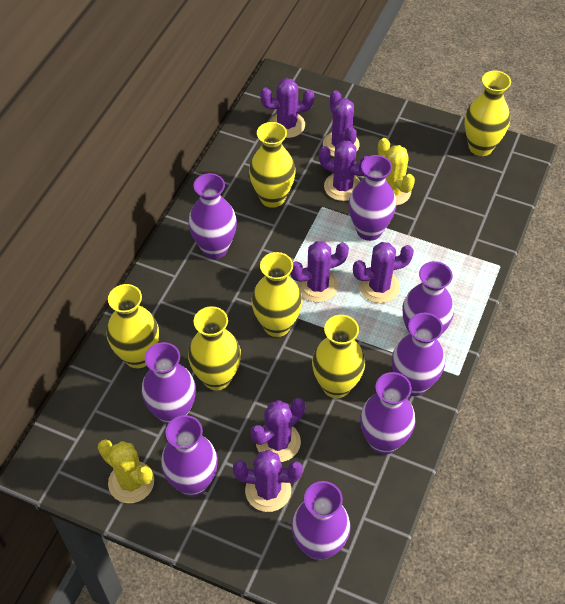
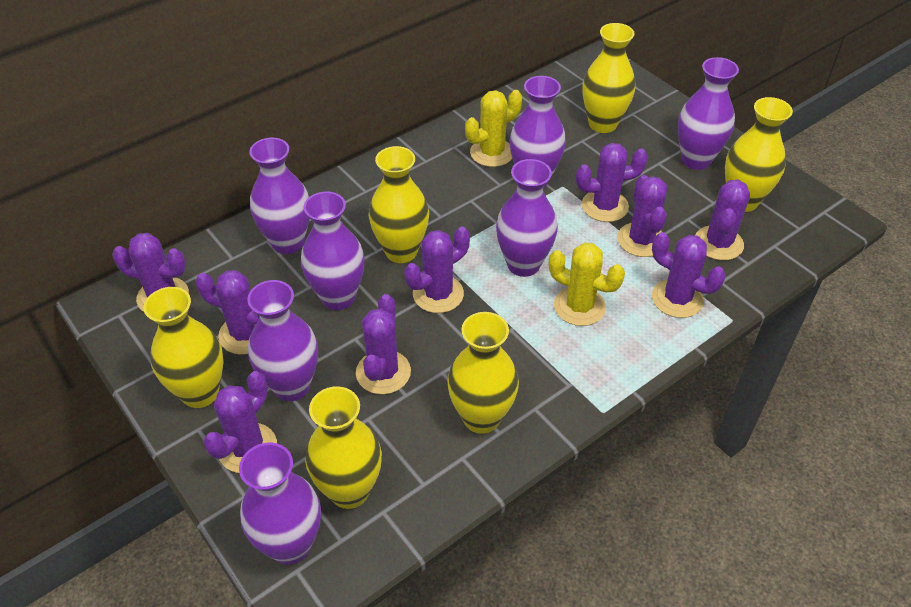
purple cactus: [233,450,303,512] [250,398,305,462] [260,78,314,138] [290,241,349,302] [319,141,368,201] [323,90,359,157] [353,242,414,303] = 7 -> [112,233,189,312] [195,270,260,355] [203,371,277,473] [356,294,411,394] [404,227,470,313] [576,143,648,222] [617,175,667,257] [652,232,726,318] [695,179,750,260] = 9
purple vase: [142,342,196,425] [161,415,218,497] [188,173,237,259] [292,481,351,561] [348,155,396,241] [360,372,416,455] [392,313,445,396] [403,261,454,334] = 8 -> [239,442,321,565] [247,280,318,401] [249,138,310,254] [301,192,365,310] [496,159,558,277] [510,76,566,187] [678,57,739,170] = 7

